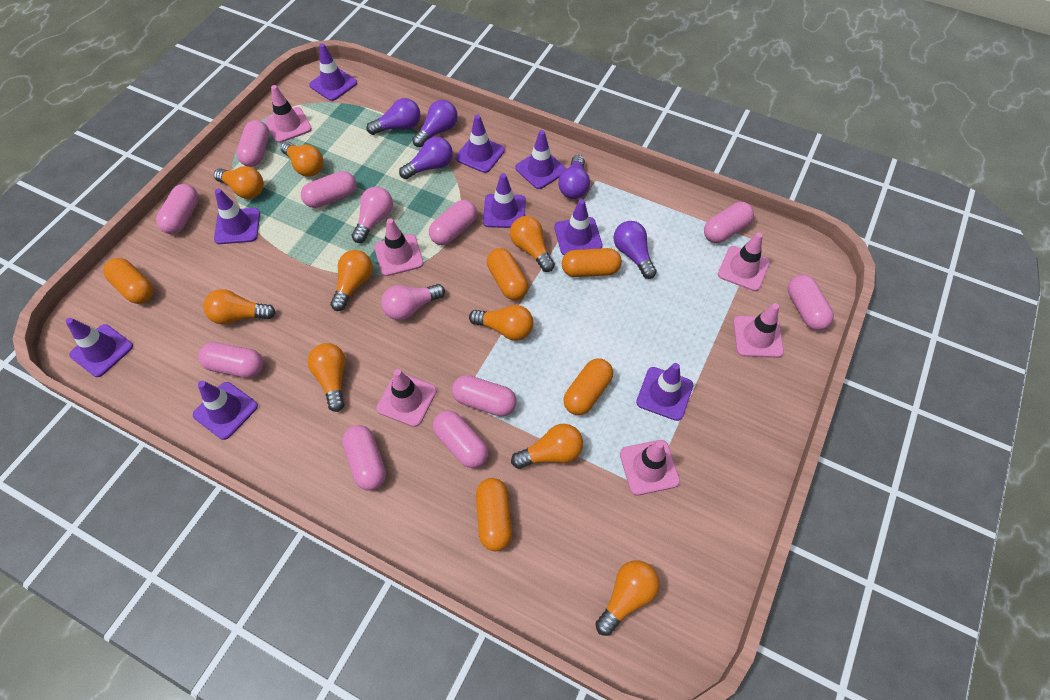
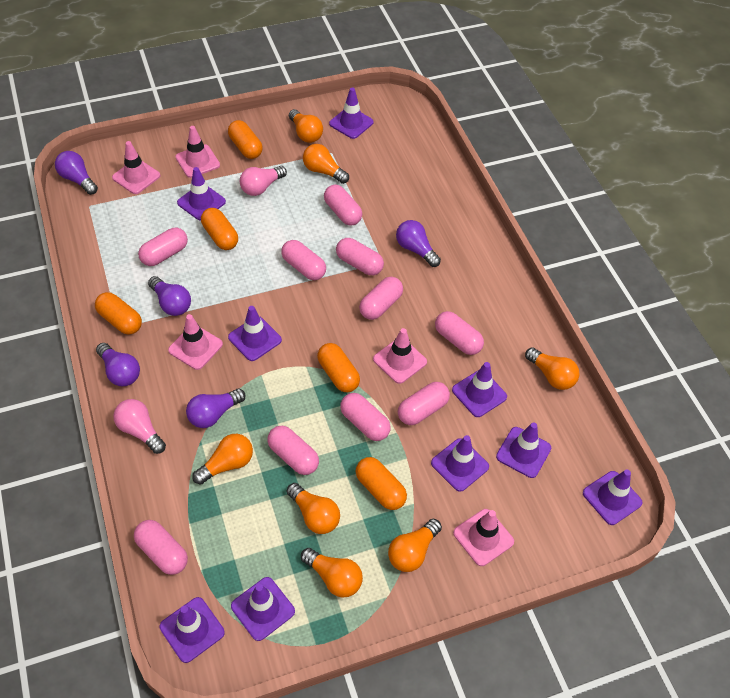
orange light bulb: [203,289,276,324] [214,166,264,199] [281,142,323,177] [307,343,346,412] [330,250,373,311] [469,305,533,341] [510,216,555,272] [511,424,583,469] [595,560,660,636] = 9 -> [192,434,253,485] [287,483,340,534] [289,109,323,143] [301,548,363,598] [303,144,349,184] [388,519,442,572] [525,347,579,390] = 7
pink traffic cone: [265,85,312,143] [374,218,423,276] [376,369,437,427] [620,440,680,495] [718,232,770,291] [733,303,784,358] = 6 -> [112,141,160,194] [168,314,223,370] [175,126,220,178] [373,328,427,384] [453,509,514,566] = 5

